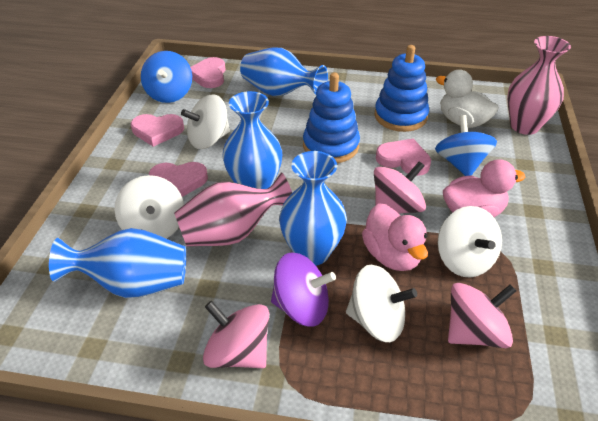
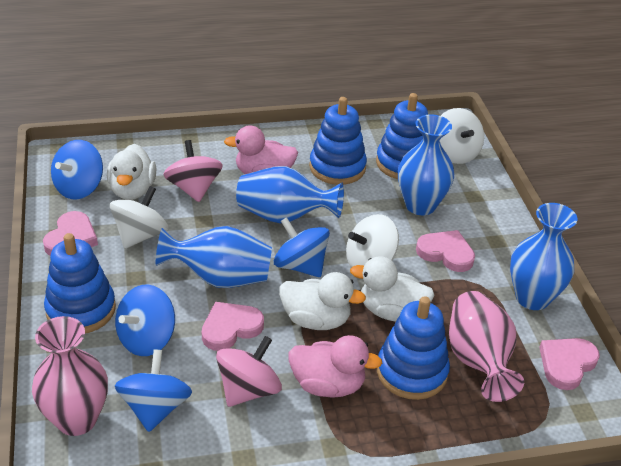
blue spinning top: [141,51,192,103] [435,115,497,176] = 2 -> [51,140,103,200] [115,284,175,356] [115,349,192,432] [274,217,330,277] = 4
blue stacking toy: [303,72,360,163] [375,45,429,132] = 2 -> [44,233,116,333] [309,97,367,185] [376,93,428,179] [377,296,450,400] = 4
pink spinning top: [203,301,269,368] [374,161,426,214] [448,283,516,348] = 3 -> [163,140,223,202] [216,336,282,407] = 2
purple spinning top: [271,252,336,327] = 1 -> none = 0
white duck: [436,70,499,128] = 1 -> [107,144,157,200] [279,272,366,330] [350,256,435,322] = 3
white spinning top: [115,175,184,239] [181,94,230,149] [346,265,417,342] [438,206,502,277] = 4 -> [110,186,169,249] [346,214,399,268] [440,108,484,164] = 3

